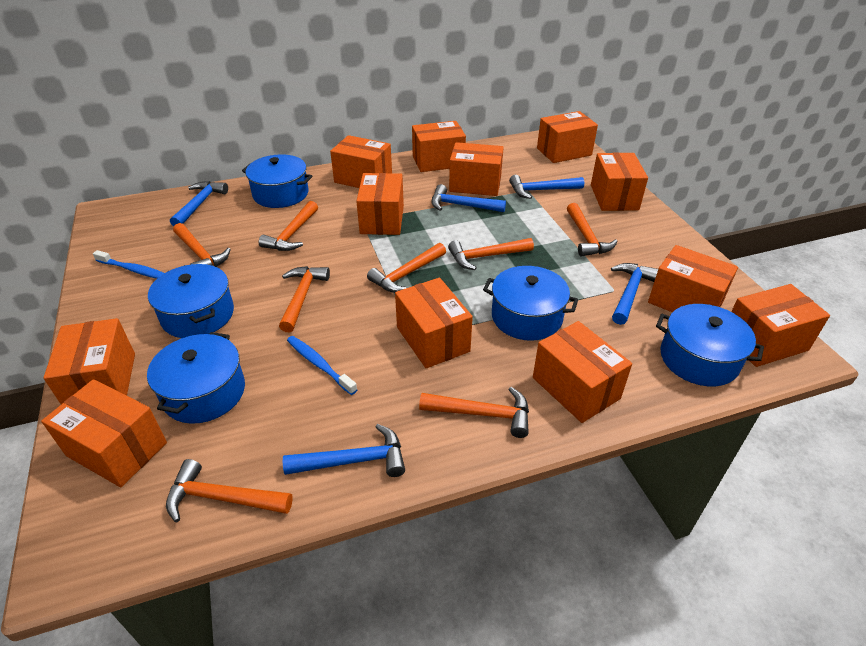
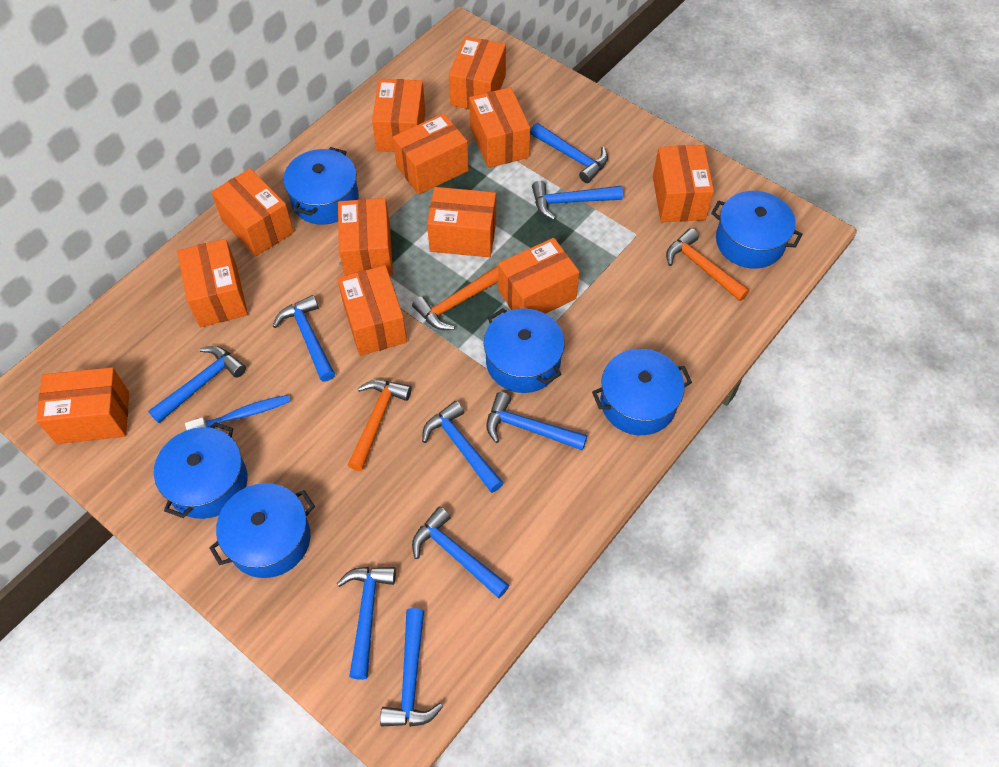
blue hammer: [170,181,228,226] [283,424,405,477] [431,184,506,212] [509,175,584,199] [611,263,658,325] = 5 -> [148,346,246,423] [273,295,335,381] [337,567,396,680] [380,608,443,727] [412,506,509,598] [422,401,504,493] [486,392,587,451] [530,123,608,183] [532,181,623,220] = 9
blue pot: [147,332,245,424] [148,264,234,338] [242,154,312,208] [483,266,578,341] [656,304,764,386] = 5 -> [154,422,248,519] [209,483,315,578] [283,147,359,225] [484,308,565,393] [592,349,692,435] [711,191,802,269] = 6
blue toothbrush: [93,250,164,279] [287,336,357,395] = 2 -> [185,395,290,430] = 1
orange hammer: [166,459,293,522] [173,223,231,267] [259,201,318,251] [279,266,330,333] [367,243,446,293] [419,387,529,438] [448,238,534,270] [567,203,618,256] = 8 -> [348,380,411,471] [412,266,498,330] [666,228,750,301] = 3

